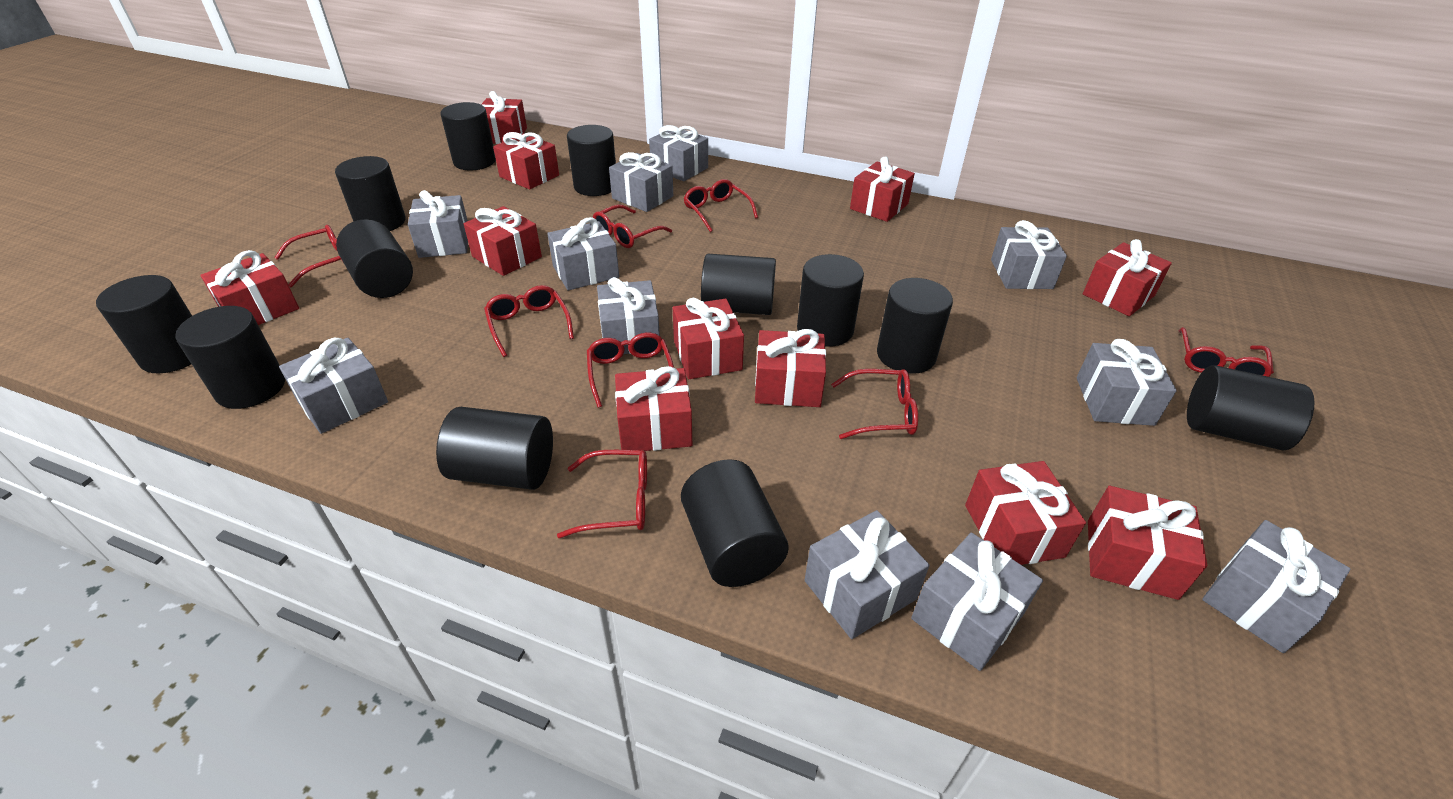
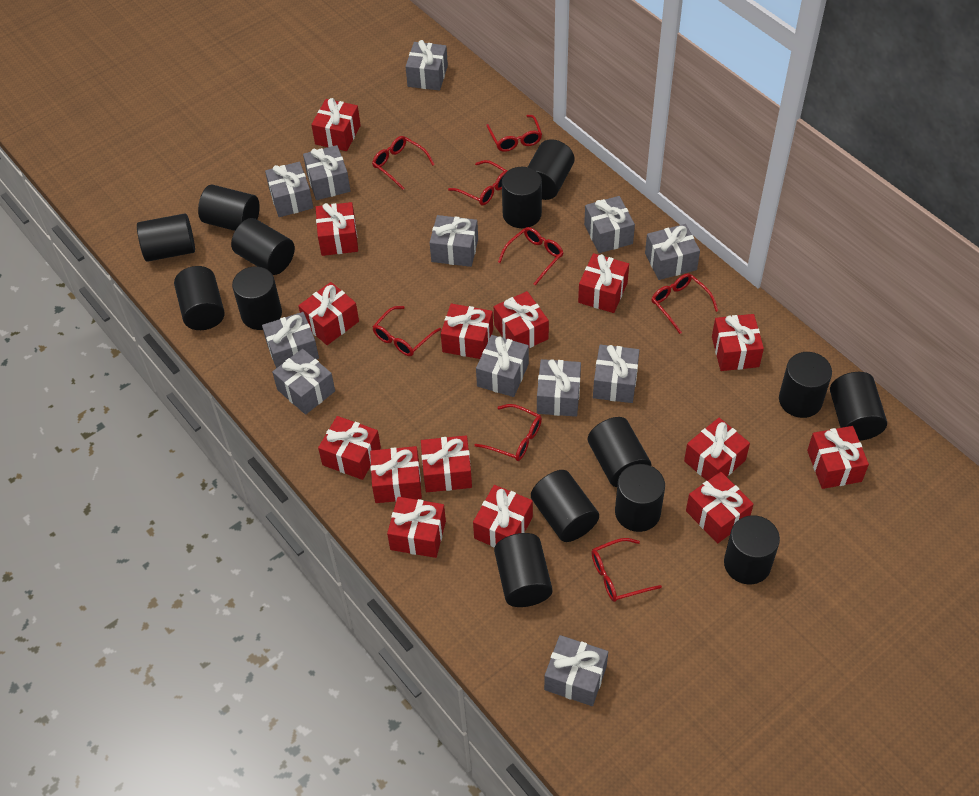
black cylinder: [96,275,192,373] [176,306,285,409] [335,156,406,231] [336,219,413,298] [436,407,553,490] [440,102,496,170] [567,125,616,196] [681,459,789,587] [701,254,776,315] [797,254,864,347] [877,278,953,374] [1187,365,1315,450] = 12 -> [137,213,195,262] [174,266,225,330] [198,185,260,231] [231,218,295,275] [232,266,282,330] [494,533,553,607] [502,167,542,228] [528,139,574,200] [531,470,599,542] [588,417,651,487] [615,464,665,532] [724,515,780,584] [779,352,832,418] [830,372,887,441] = 14
grey gift: [279,338,388,434] [408,190,468,258] [547,217,619,290] [597,277,660,354] [609,152,673,212] [649,125,708,181] [805,510,929,639] [911,533,1043,671] [991,220,1067,289] [1076,339,1177,426] [1202,520,1350,653] = 11 -> [262,312,319,368] [265,162,313,217] [272,349,335,415] [303,145,350,200] [405,40,448,91] [430,215,478,267] [476,335,529,397] [537,359,581,417] [544,635,608,706] [584,196,635,253] [593,345,639,403] [645,224,700,280] = 12
red gift: [200,250,299,325] [464,206,542,276] [481,91,527,144] [493,132,559,190] [615,366,692,451] [673,298,744,379] [755,329,826,407] [850,157,915,222] [965,461,1086,565] [1083,239,1172,316] [1088,486,1207,600] = 11 -> [298,282,359,345] [311,98,361,151] [316,202,358,256] [318,416,381,480] [370,446,422,503] [387,497,446,558] [421,436,472,492] [441,304,493,359] [473,485,533,548] [494,291,549,348] [578,253,629,313] [684,418,750,481] [686,472,754,543] [712,314,764,371] [807,426,869,489] = 15

